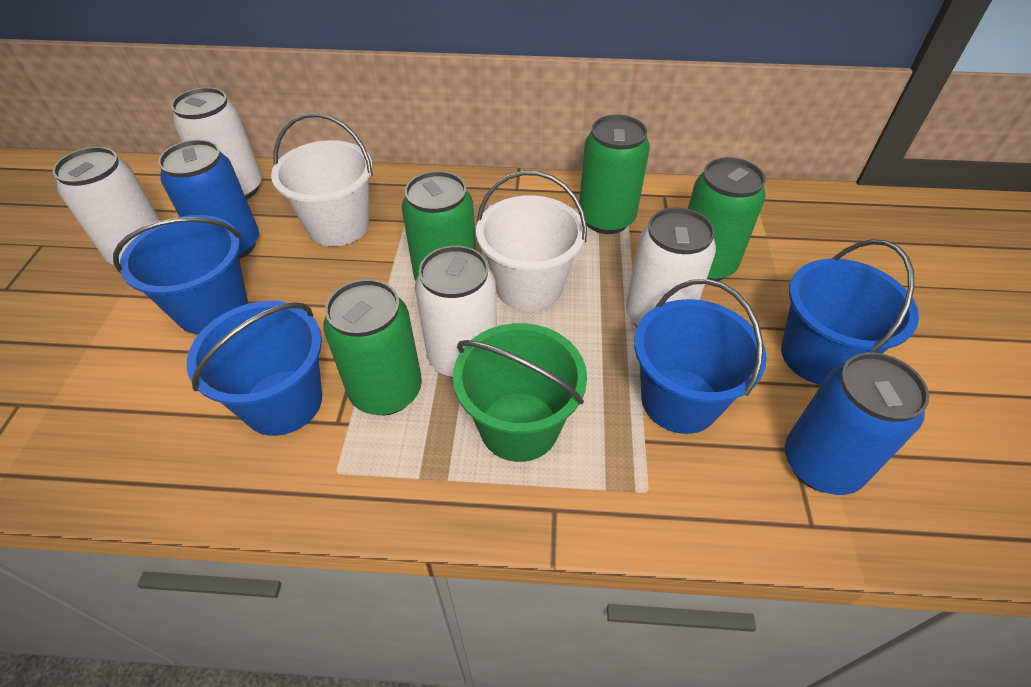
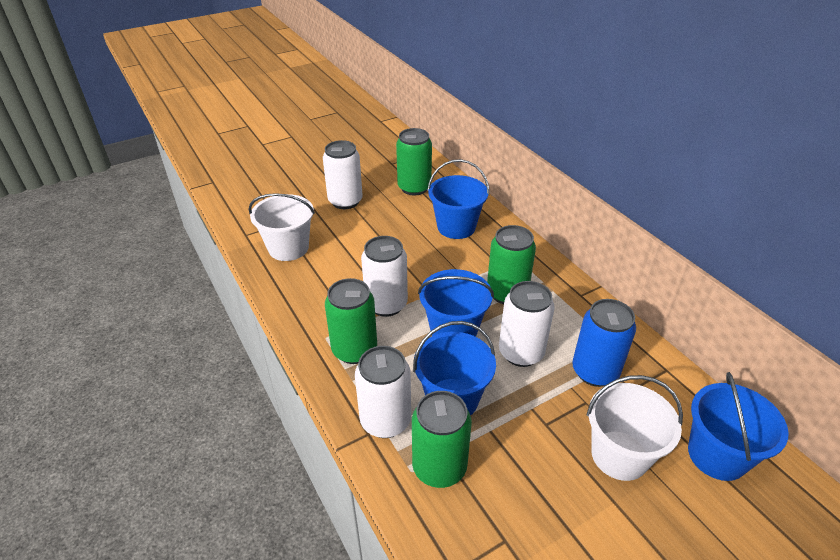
blue can: [158,140,259,259] [785,352,929,495] = 2 -> [572,299,636,387] = 1
green bucket: [453,323,587,462] = 1 -> none = 0

